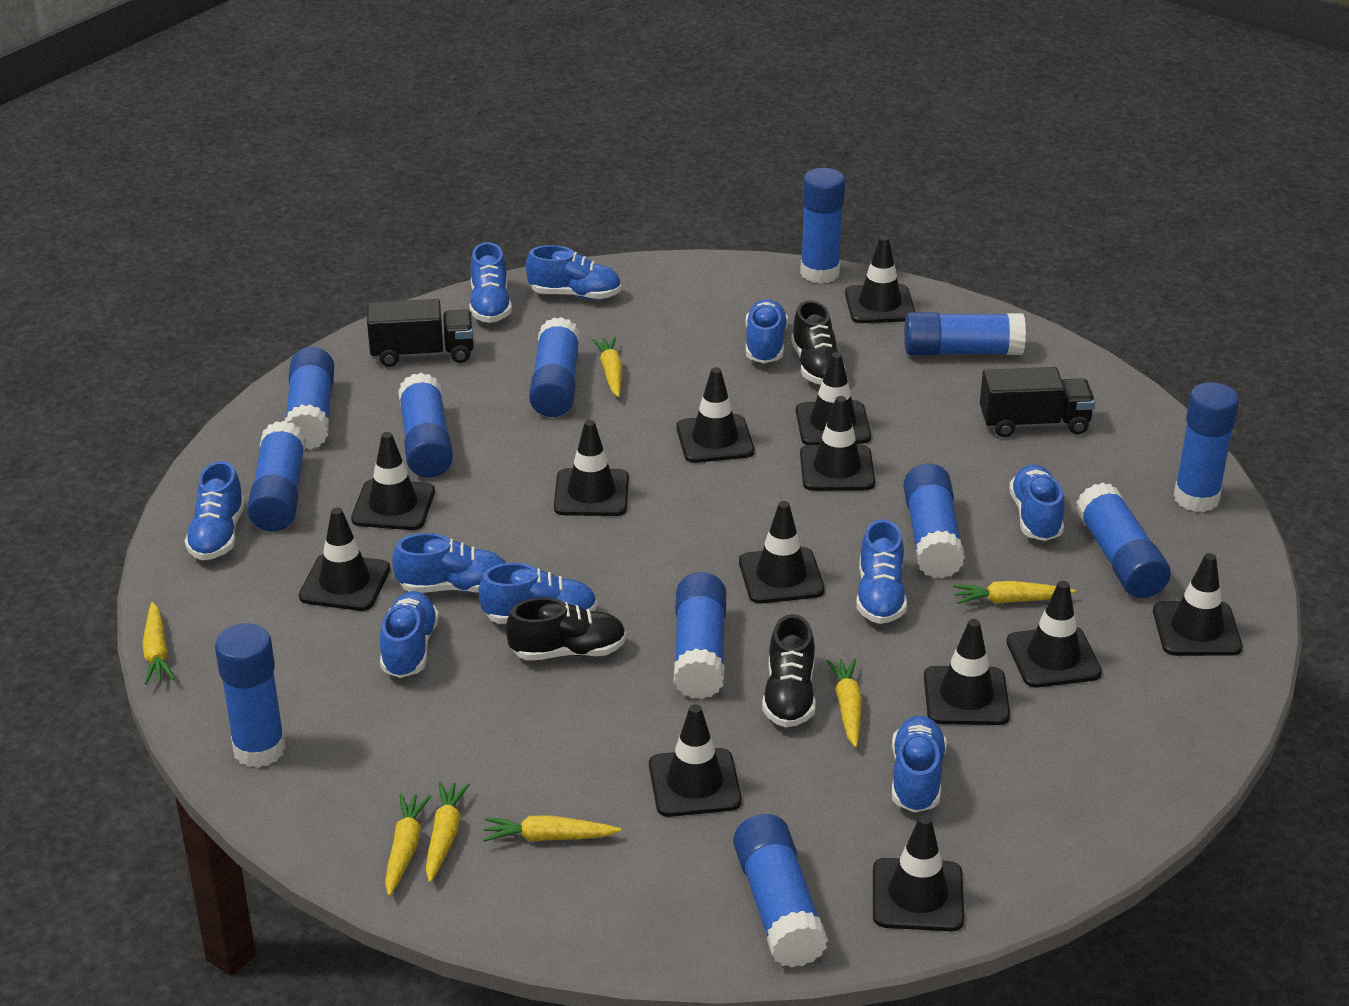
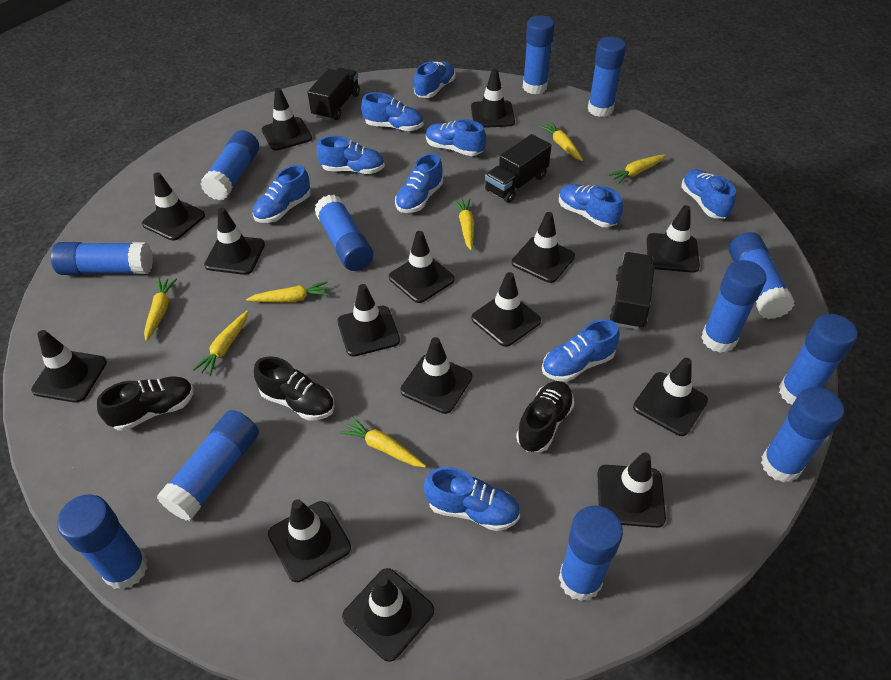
black traffic cone: [299,508,390,611] [351,432,435,530] [554,420,629,516] [649,704,742,817] [676,367,754,463] [739,501,825,604] [796,352,871,445] [800,396,875,491] [845,236,915,323] [873,815,964,931] [924,619,1010,725] [1006,581,1102,688] [1153,553,1242,656] = 13 -> [31,330,107,403] [142,172,205,241] [204,207,265,275] [262,88,312,151] [268,499,351,582] [338,284,400,357] [342,568,434,662] [389,231,455,303] [400,337,472,414] [471,69,515,128] [472,272,541,347] [512,212,575,283] [597,452,666,528] [633,358,708,436] [647,205,700,273] = 15
black truck: [367,299,473,367] [980,367,1095,437] = 2 -> [308,67,360,121] [485,134,552,203] [610,252,655,330] = 3

